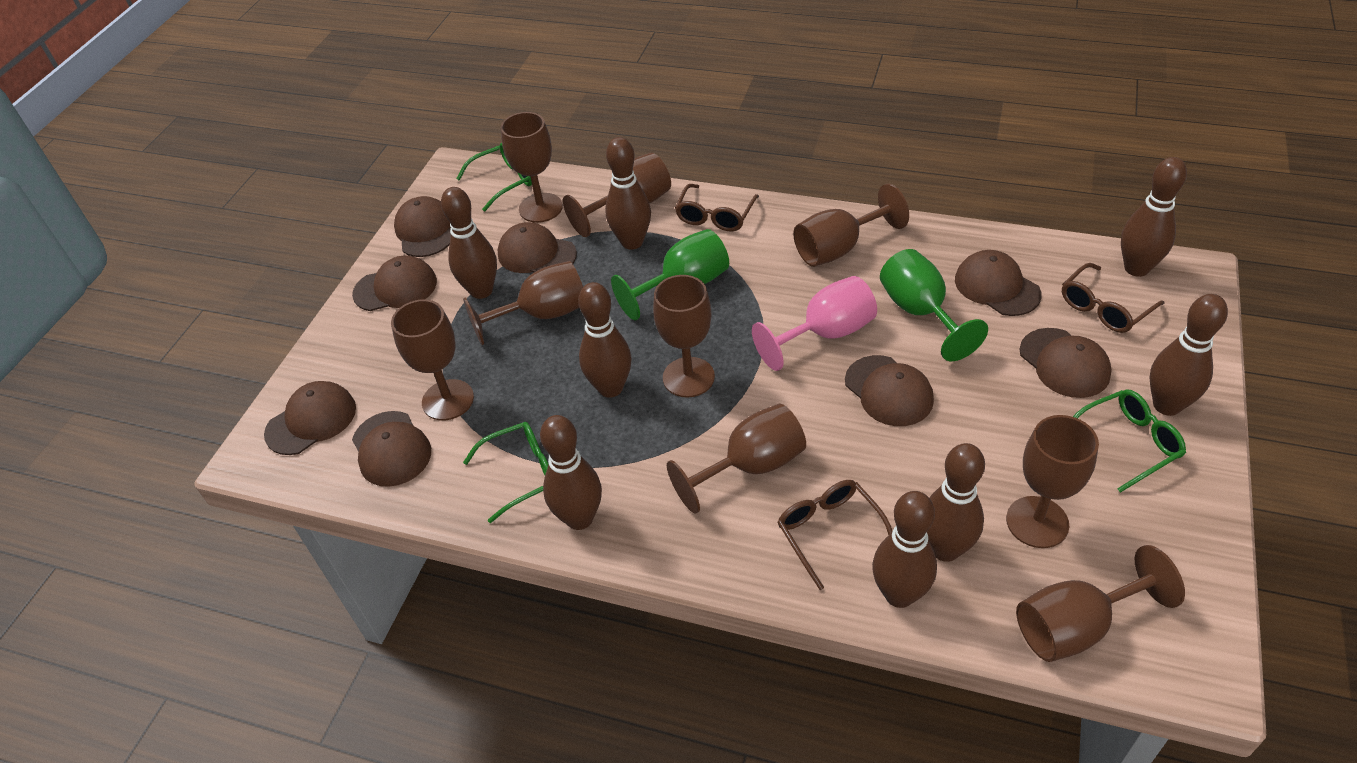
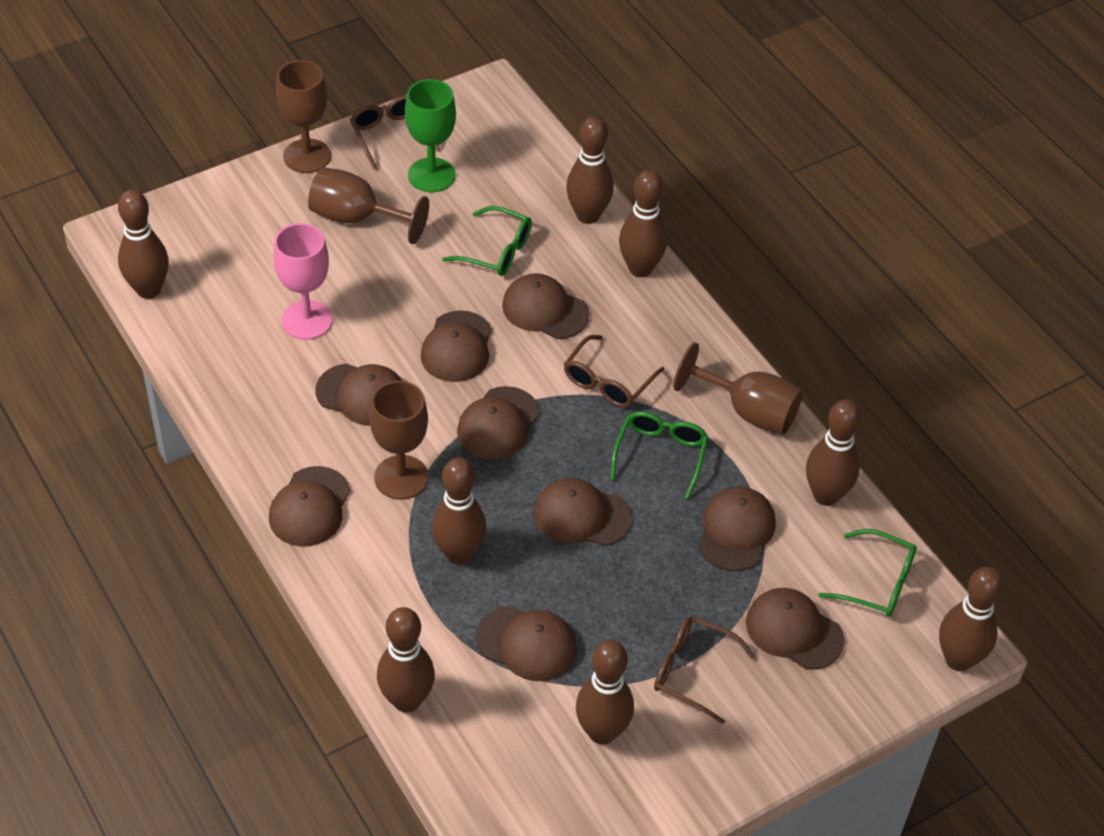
brown cap: [264,381,356,455] [352,255,437,311] [352,411,431,487] [394,196,451,257] [498,222,577,273] [845,355,934,426] [955,250,1042,316] [1019,328,1112,398] = 8 -> [269,466,351,547] [315,364,402,426] [420,310,492,382] [457,386,540,460] [476,606,577,681] [502,273,590,339] [534,478,632,546] [698,486,776,571] [746,588,844,670] = 9
brown goblet: [391,299,474,420] [463,261,583,345] [501,112,563,223] [563,153,671,237] [653,275,715,398] [667,403,806,514] [793,184,909,267] [1006,415,1099,548] [1016,545,1185,662] = 9 -> [276,60,331,173] [308,167,429,244] [369,381,429,500] [673,342,803,435] = 4
green goblet: [611,229,729,320] [880,249,988,361] = 2 -> [405,79,456,192] = 1

